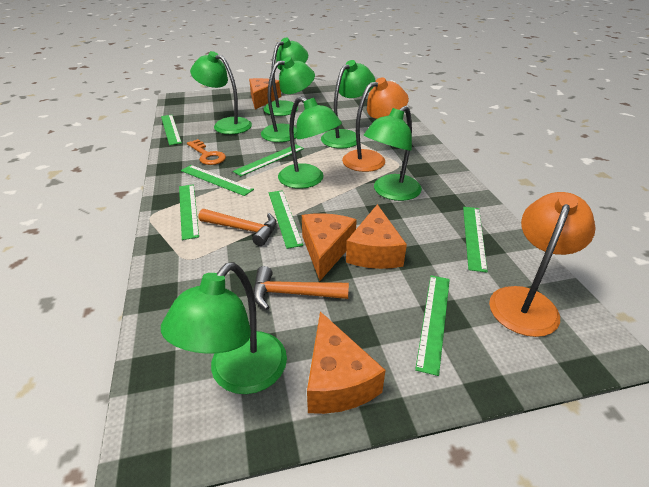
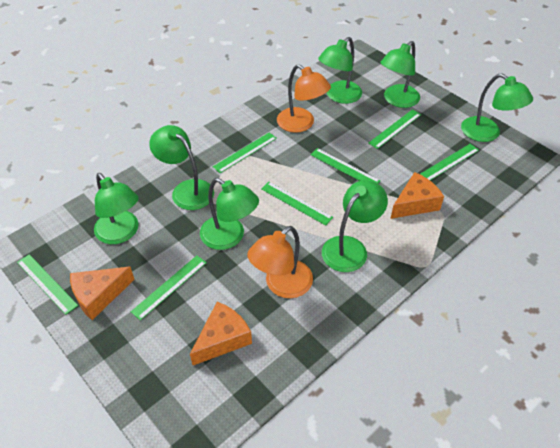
orange cheese: [249,78,281,109] [302,213,357,281] [307,311,386,414] [346,204,407,269] = 4 -> [70,266,135,320] [190,302,252,365] [390,172,444,219] = 3
orange hammer: [199,209,277,246] [253,266,349,310] = 2 -> none = 0
orange key: [187,139,226,165] = 1 -> none = 0

